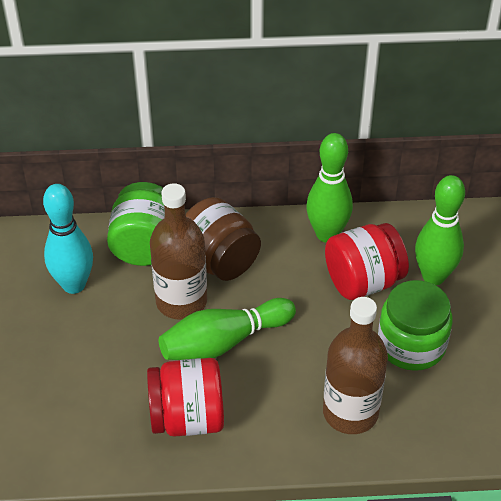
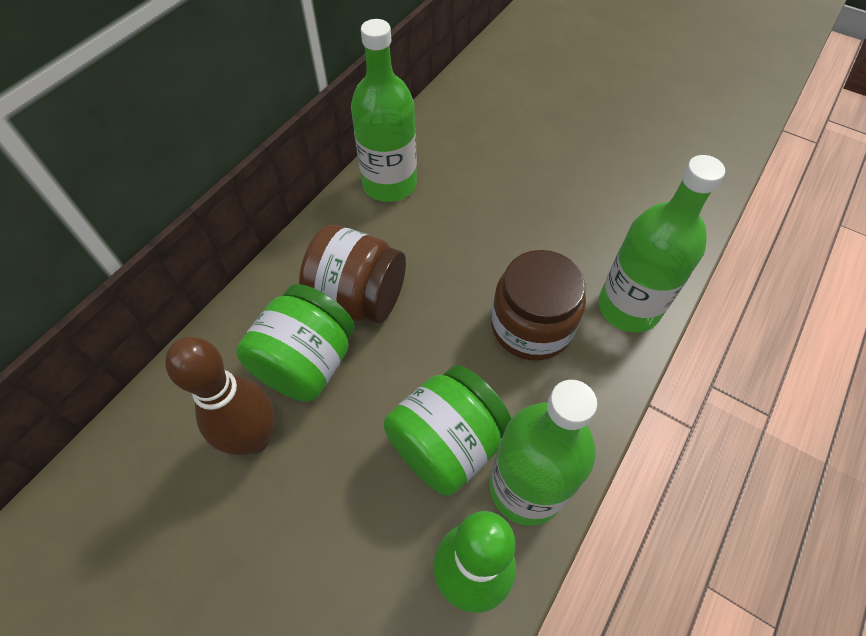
brown bottle: [150,183,207,320] [323,297,388,434] = 2 -> none = 0
brown bowling pin: none = 0 -> [165,337,275,455] = 1
brown jar: [186,197,261,281] = 1 -> [299,225,406,323] [491,250,586,361] = 2
green bottle: none = 0 -> [351,19,417,202] [490,380,597,526] [599,155,725,332] = 3
green bowling pin: [159,298,296,360] [306,133,353,243] [415,175,465,285] = 3 -> [433,511,516,613] = 1
red jar: [147,358,224,437] [325,223,409,300] = 2 -> none = 0
turquoise bowling pin: [43,184,93,294] = 1 -> none = 0

